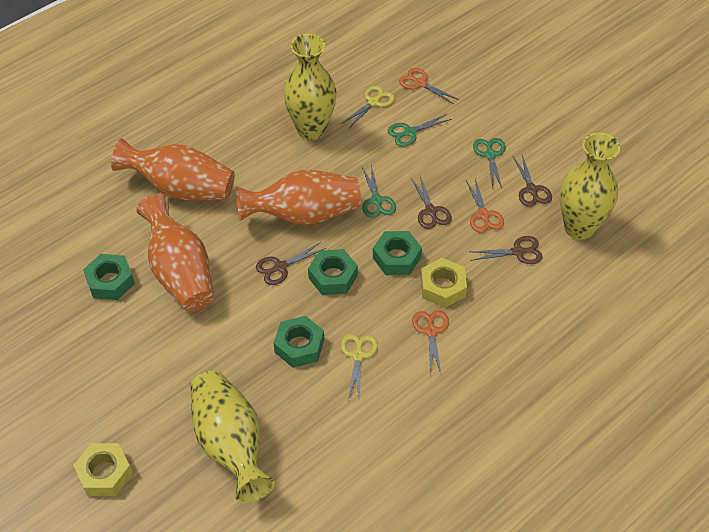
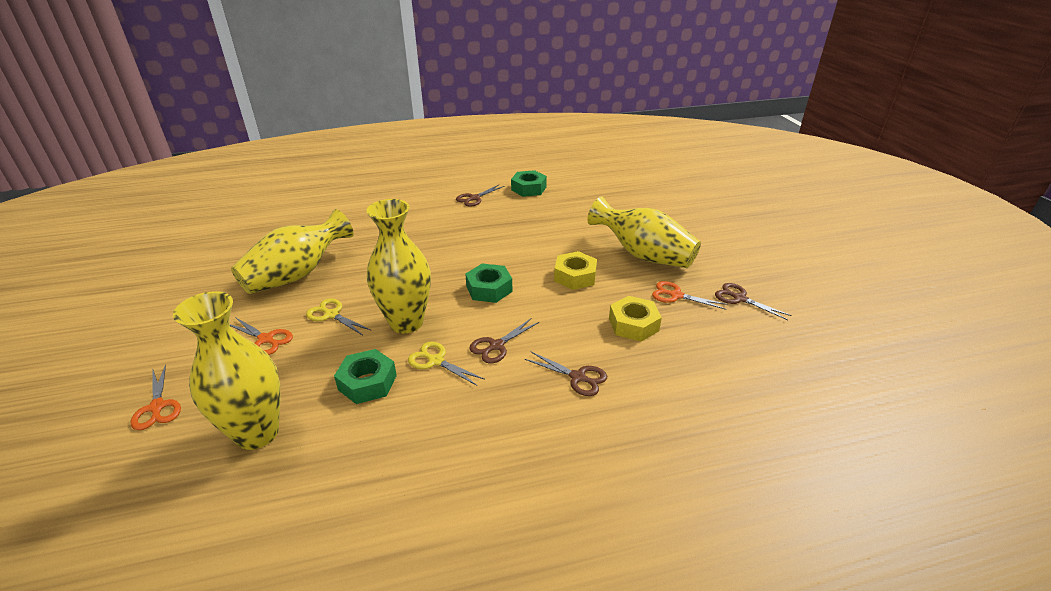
green nut: [83,254,135,300] [274,316,324,368] [308,249,358,295] [373,231,422,275] = 4 -> [334,349,397,404] [465,264,512,303] [511,170,547,197] = 3
green scissors: [362,165,396,218] [388,114,452,147] [473,138,505,188] = 3 -> none = 0
orange vase: [111,138,235,200] [136,194,214,311] [236,170,361,225] = 3 -> none = 0
yellow vase: [190,370,275,503] [283,34,336,140] [559,133,620,240] = 3 -> [173,291,280,450] [231,209,354,294] [366,199,431,334] [587,196,701,268] = 4

